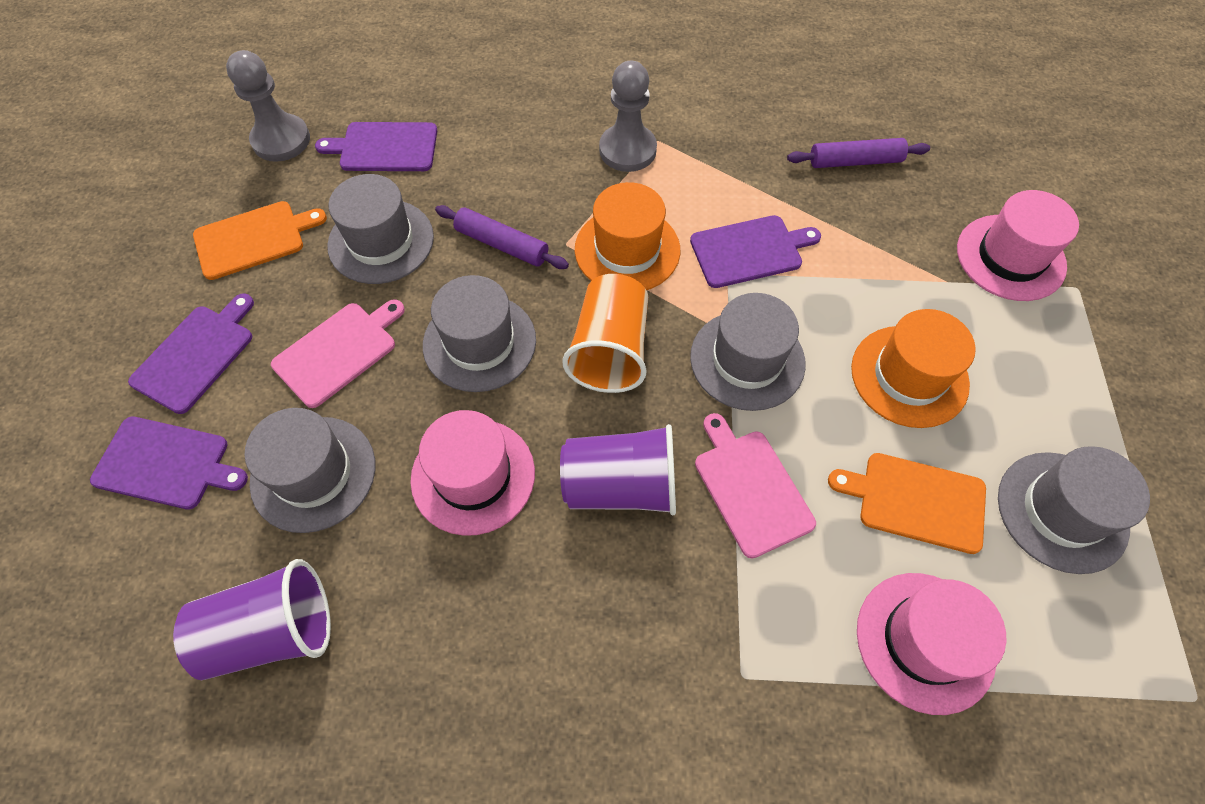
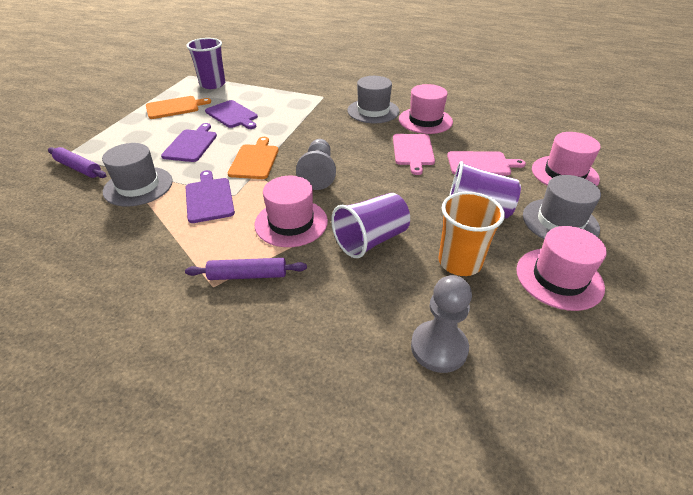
grey hat: [244,408,375,533] [327,174,434,284] [423,275,536,392] [690,293,806,411] [998,446,1150,574] = 5 -> [102,143,173,206] [347,76,399,123] [523,175,601,239] = 3
orange hat: [575,182,680,290] [851,309,976,428] = 2 -> none = 0
pink hat: [410,410,535,536] [857,573,1006,715] [957,190,1079,301] = 3 -> [254,176,328,247] [399,84,453,134] [516,226,607,311] [532,132,601,186] = 4
purple cup: [173,559,331,680] [560,424,676,515] = 2 -> [187,38,225,89] [331,193,410,258] [449,161,521,219] = 3
purple cutting board: [90,417,248,510] [128,293,254,414] [315,122,437,171] [690,215,821,288] = 4 -> [161,123,217,162] [186,170,235,223] [205,100,258,129] = 3

